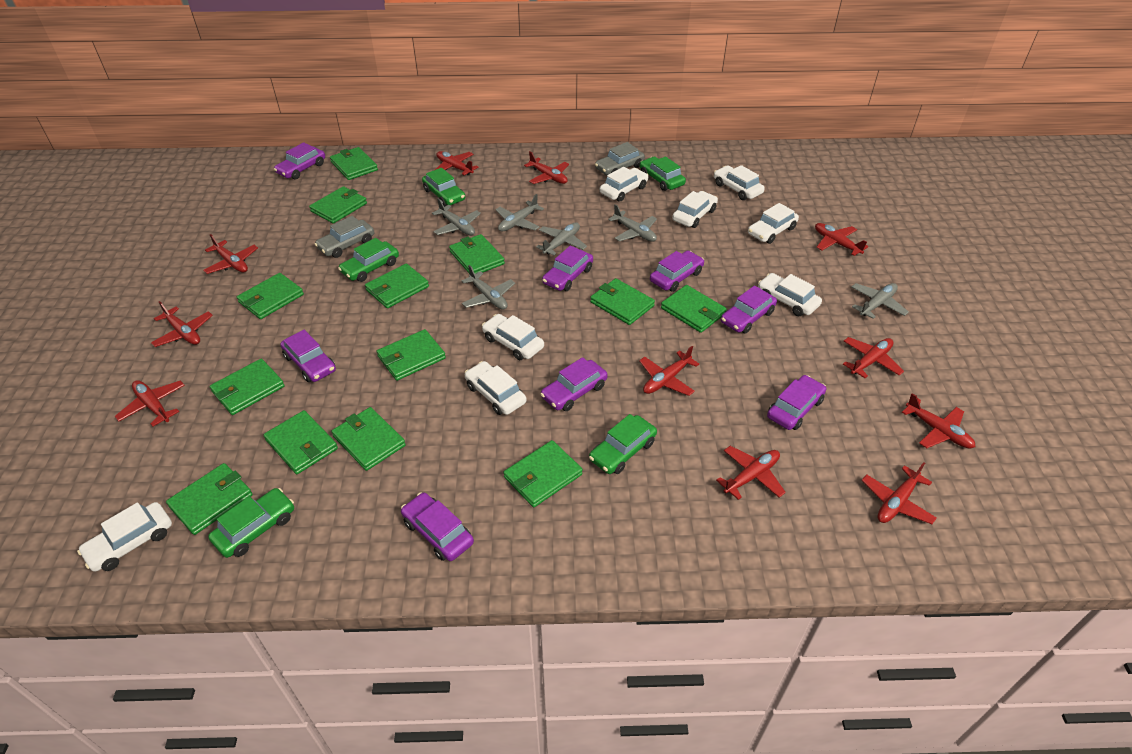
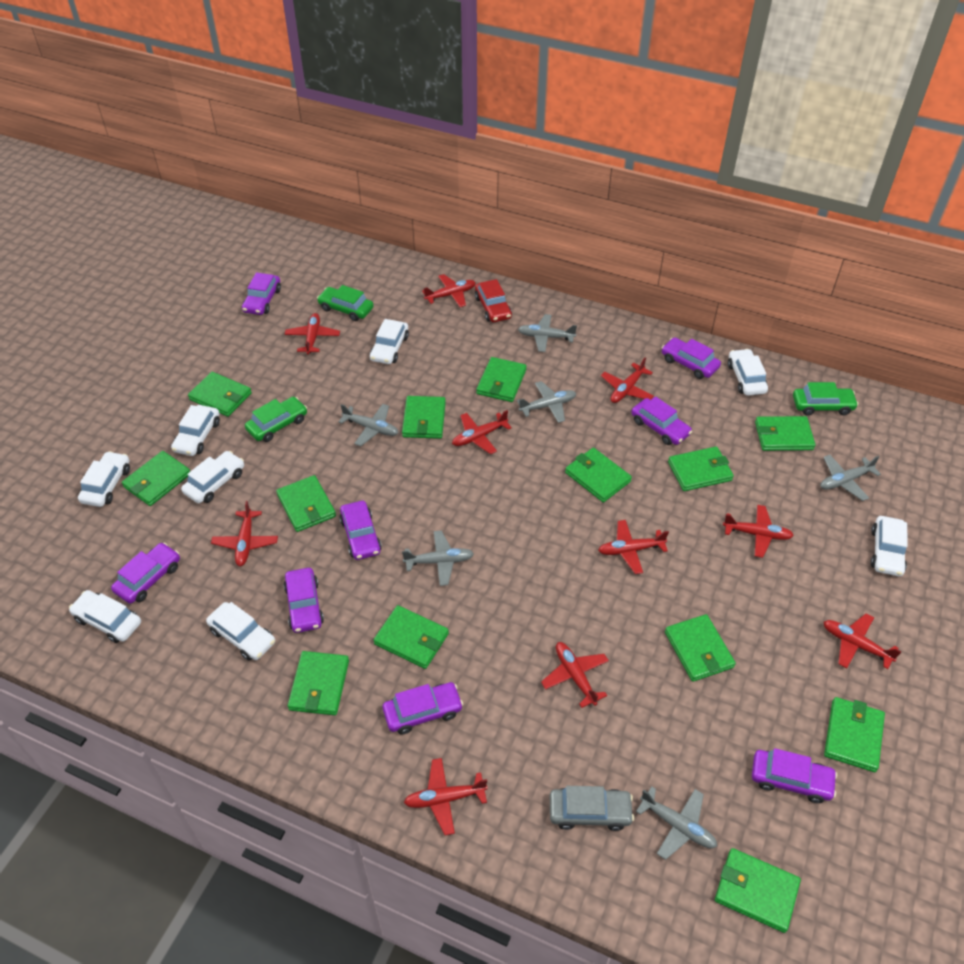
green car: [208,488,294,558] [338,238,399,282] [422,168,465,207] [589,414,657,474] [640,156,686,191] = 5 -> [245,397,307,442] [317,285,374,321] [793,382,858,416] = 3
grey car: [315,216,374,258] [595,142,645,175] = 2 -> [550,786,634,831] = 1
red car: none = 0 -> [475,279,512,322] = 1
red plane: [115,380,185,426] [151,301,213,347] [203,234,258,274] [435,151,478,175] [524,151,569,184] [639,346,699,396] [716,446,786,500] [815,223,868,256] [843,337,904,378] [862,462,937,524] [902,393,975,449] = 11 -> [211,501,278,566] [285,313,340,354] [404,758,487,836] [422,274,476,307] [452,410,512,454] [541,642,609,708] [598,520,669,574] [601,357,654,403] [723,505,794,558] [823,613,901,669] = 10

